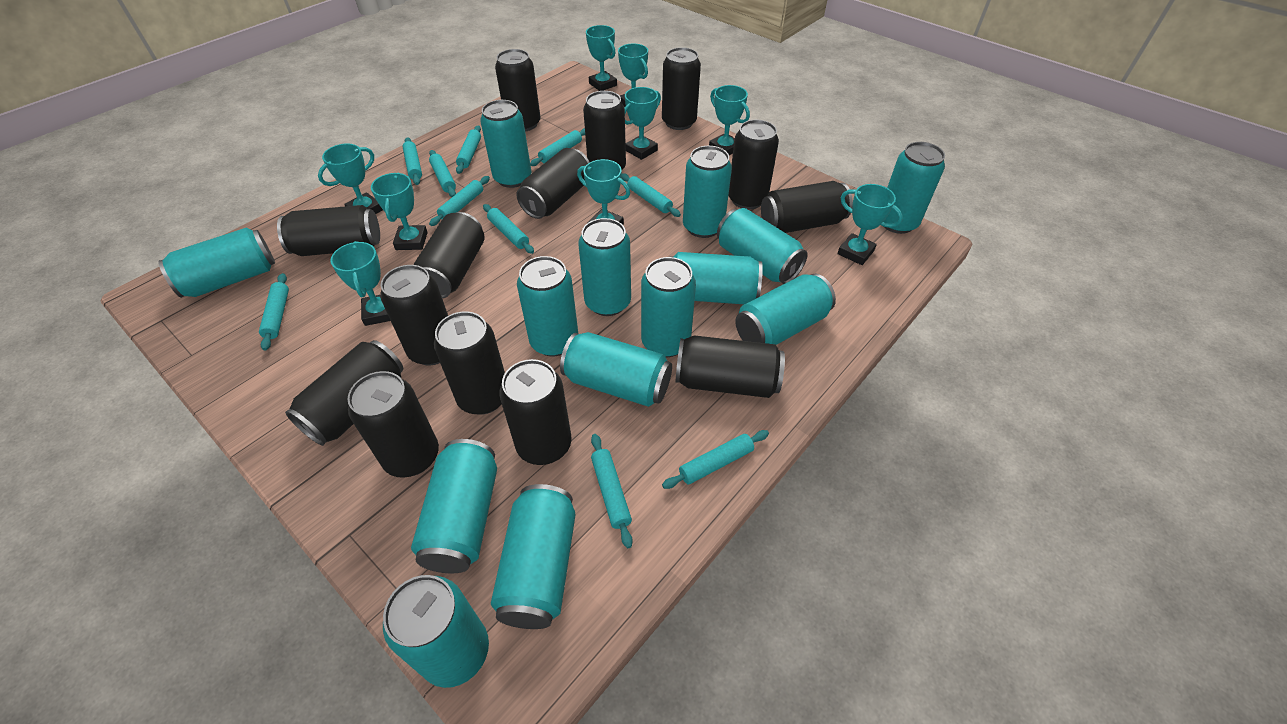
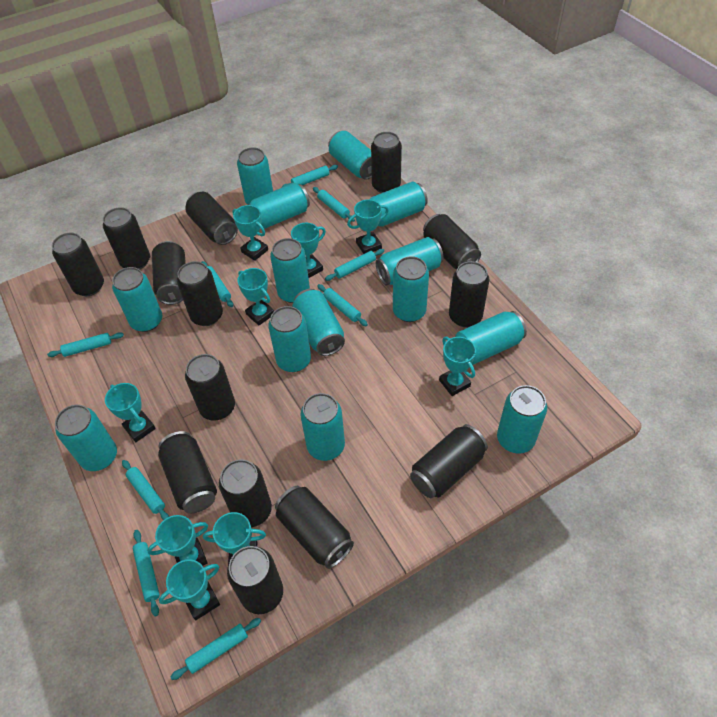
turquoise rolling pin: [259,273,289,351] [403,137,422,185] [429,150,456,197] [429,176,490,226] [456,125,481,174] [483,204,534,254] [530,128,585,166] [591,434,633,548] [621,173,681,217] [662,430,769,489] = 10 -> [47,332,124,357] [122,460,169,520] [133,530,160,616] [171,618,261,680] [202,261,233,307] [282,165,338,187] [313,187,355,222] [317,284,368,326] [325,249,384,281] = 9

